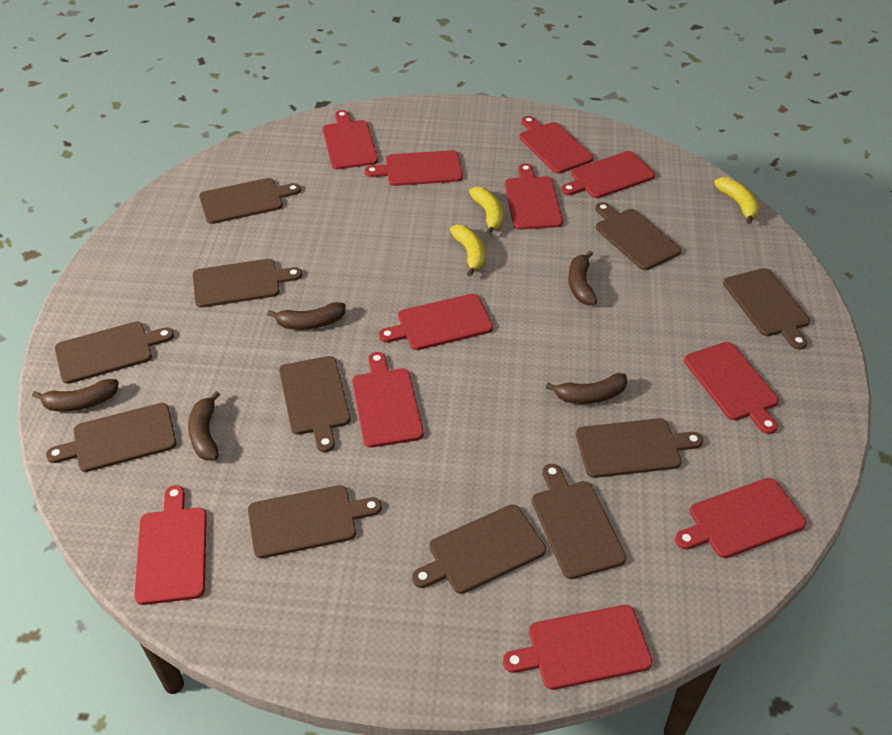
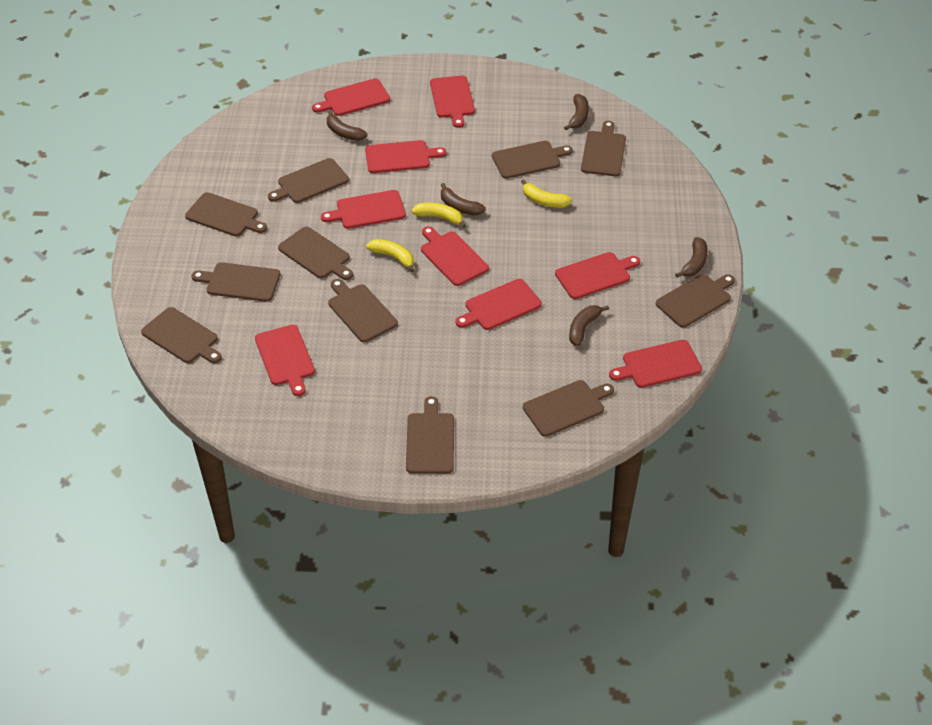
red cutting board: [134,485,207,605] [323,110,378,169] [352,352,423,448] [365,150,463,186] [379,294,493,350] [503,605,653,690] [505,164,563,230] [519,116,593,174] [561,151,655,198] [675,478,806,558] [684,342,779,434] = 11 -> [255,325,315,396] [312,78,390,116] [321,190,406,229] [365,140,446,173] [421,226,489,286] [430,76,475,128] [455,279,542,330] [555,252,640,299] [609,340,702,388] = 9

